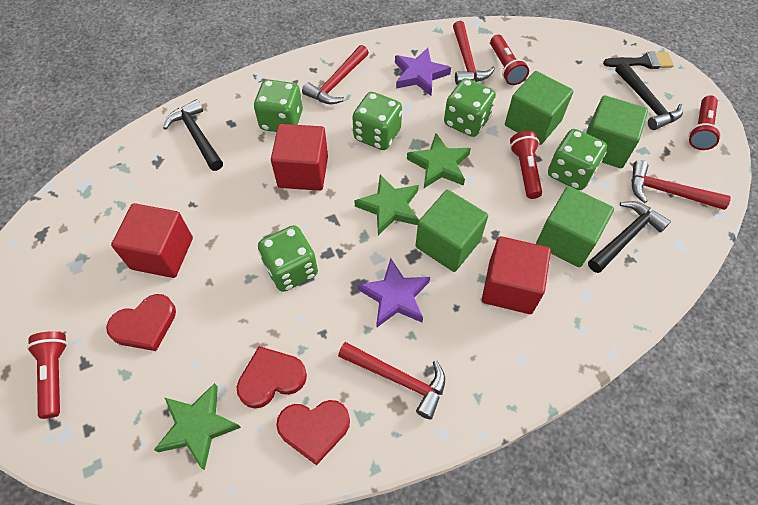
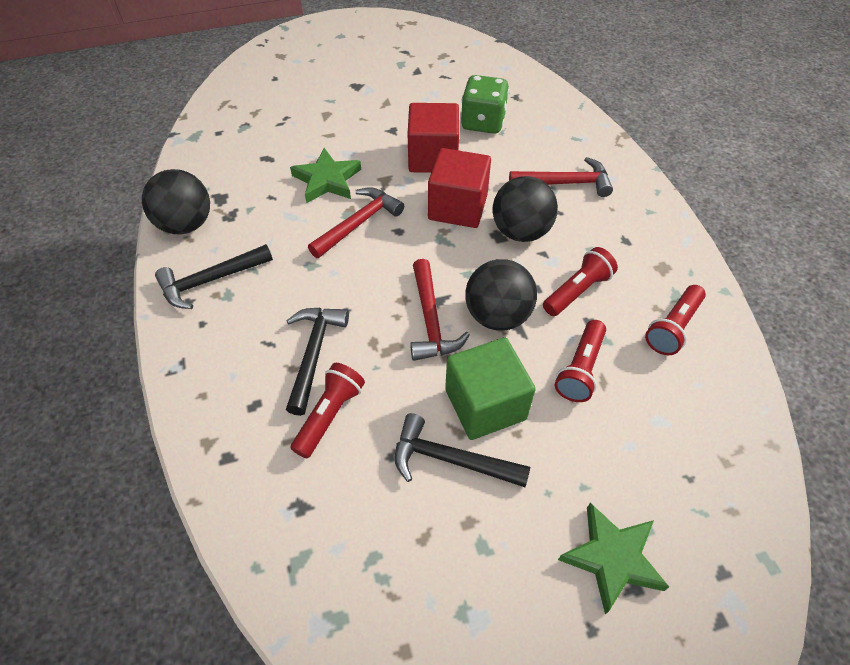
black ball: none = 0 -> [142,169,210,235] [465,259,537,331] [493,176,558,242] = 3
black brush: [603,51,674,69] = 1 -> none = 0
green cube: [416,190,488,272] [505,71,573,145] [536,186,614,267] [586,95,648,168] = 4 -> [445,337,536,440] = 1
green dice: [254,79,303,132] [258,225,318,292] [352,92,402,150] [444,78,496,137] [548,129,607,190] = 5 -> [461,75,509,134] = 1
green star: [154,383,241,470] [354,174,419,235] [407,133,471,188] = 3 -> [290,148,361,203] [558,503,669,615] = 2
purple star: [358,258,430,327] [395,48,451,96] = 2 -> none = 0
red cube: [111,203,193,278] [271,124,328,191] [482,236,551,314] = 3 -> [408,103,459,173] [428,148,491,228] = 2
red hammer: [302,45,369,104] [338,342,445,420] [453,21,495,85] [631,160,731,210] = 4 -> [308,187,404,258] [410,259,470,361] [509,157,613,197] = 3
red heart: [106,294,176,351] [236,346,307,409] [276,400,350,465] = 3 -> none = 0

